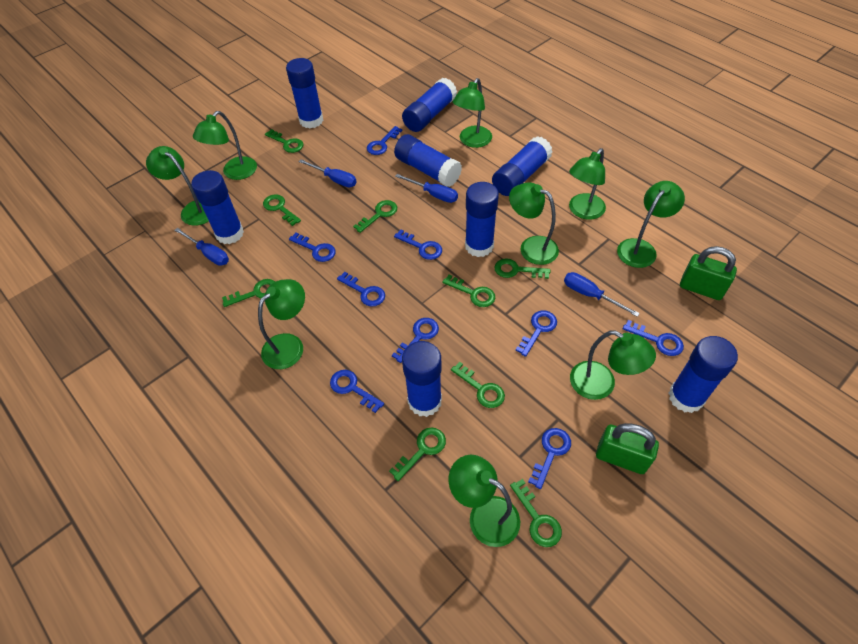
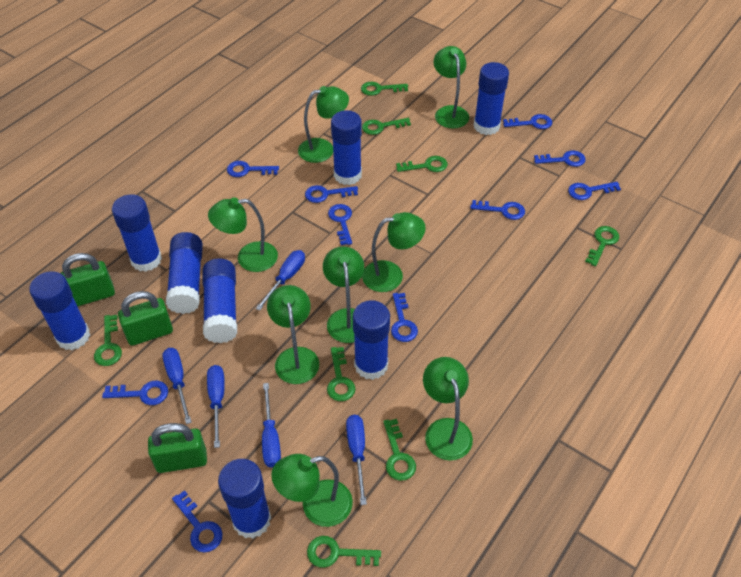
blue key: [289,232,336,262] [330,370,384,413] [337,272,385,307] [367,126,402,155] [392,318,439,363] [394,230,442,260] [515,310,557,357] [528,428,571,489] [623,320,684,356] = 9 -> [102,380,168,405] [172,490,223,552] [227,161,279,177] [305,185,358,203] [328,204,352,245] [391,293,418,342] [470,200,525,220] [503,114,552,129] [534,150,586,167] [568,182,621,200] = 10
blue screwdriver: [174,228,229,266] [298,159,357,187] [395,174,458,203] [564,272,640,317] = 4 -> [162,348,192,424] [207,365,225,448] [256,250,305,311] [262,383,281,468] [346,415,367,505] = 5
green key: [222,279,275,307] [263,194,301,226] [265,129,304,153] [353,200,397,233] [389,427,446,481] [442,275,495,307] [451,362,505,408] [494,258,551,279] [510,479,562,547] = 9 -> [94,315,122,366] [307,536,381,568] [327,347,355,401] [361,82,408,96] [362,118,411,135] [383,419,416,481] [396,156,448,172] [585,226,619,266] = 8
green lamp: [146,146,209,226] [193,111,257,180] [258,279,305,369] [449,455,520,547] [453,78,492,148] [509,182,559,265] [569,148,606,220] [570,330,656,400] [617,181,685,268] = 9 -> [208,197,278,272] [267,285,319,384] [271,454,353,527] [298,86,349,163] [323,247,364,343] [362,212,426,292] [423,357,473,461] [434,46,469,129] = 8
green padlock: [596,423,659,474] [680,246,737,300] = 2 -> [60,253,115,306] [118,291,173,346] [148,423,207,473] = 3

